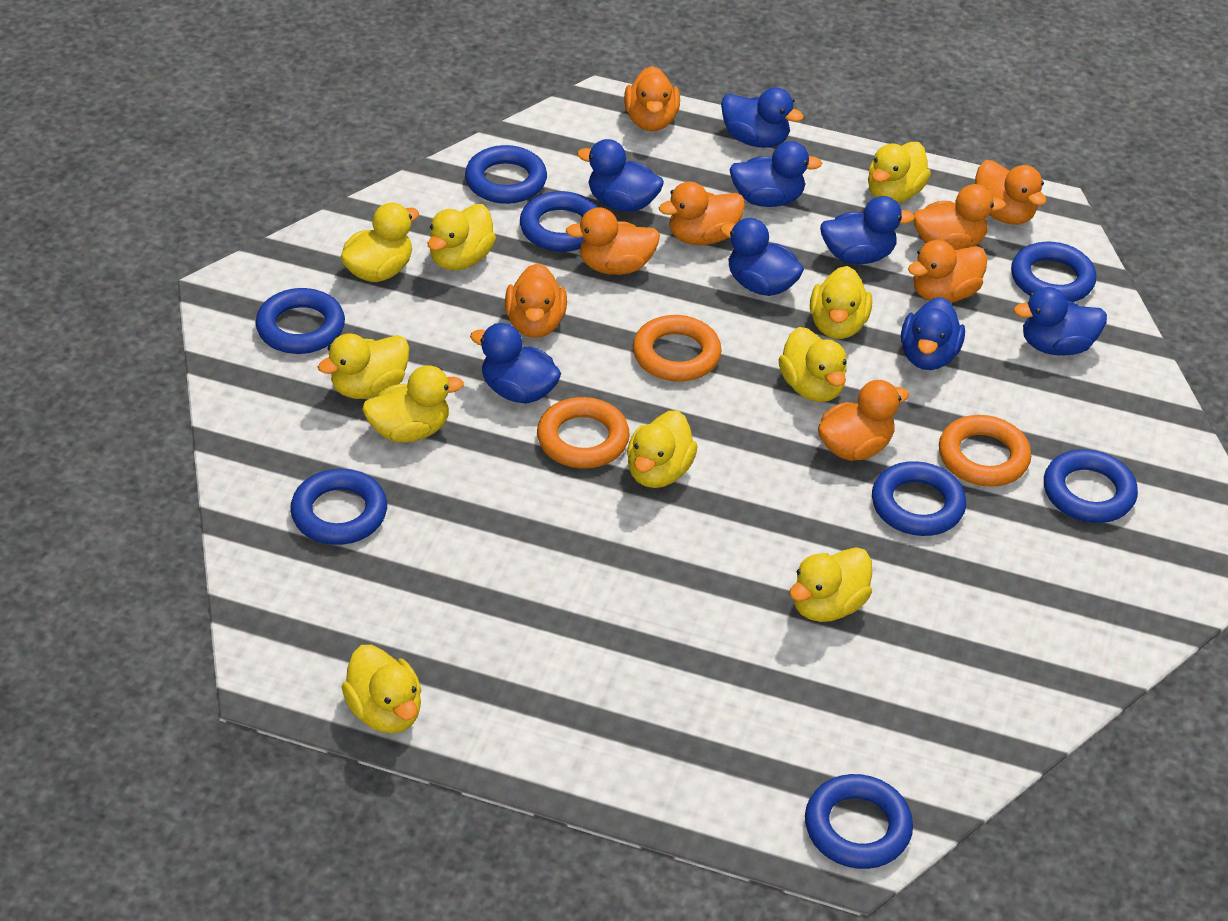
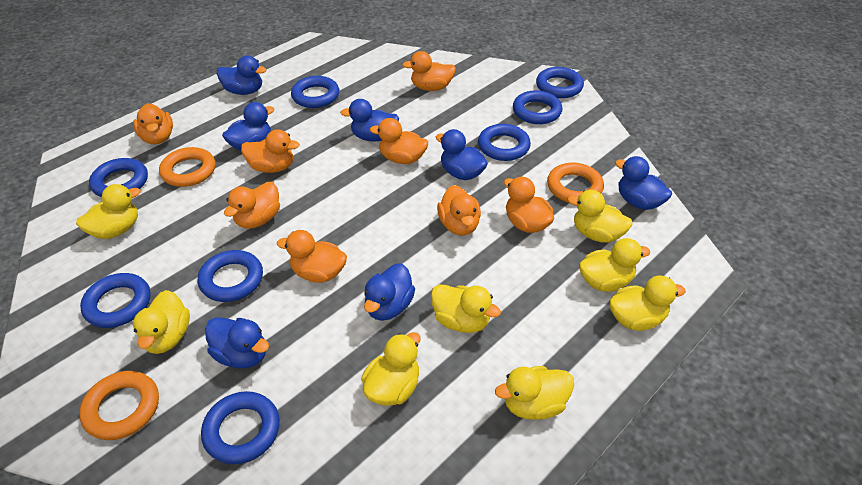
blue duck: [470,323,561,404] [577,139,664,212] [720,218,804,296] [721,88,804,148] [729,141,822,207] [820,196,915,264] [901,297,965,370] [1014,287,1107,356] = 8 -> [205,317,269,368] [217,56,267,95] [222,102,274,150] [340,99,399,141] [364,263,415,321] [436,129,488,180] [615,156,672,210] = 7
yellow duck: [318,333,409,399] [341,203,419,282] [341,645,421,733] [362,365,464,443] [428,204,496,270] [627,410,698,488] [778,327,847,402] [789,547,872,622] [810,266,872,339] [868,142,931,203] = 10 -> [76,184,141,239] [133,290,190,354] [361,332,421,406] [431,284,501,333] [495,366,574,420] [567,190,633,243] [579,238,650,292] [609,276,686,331] = 8

